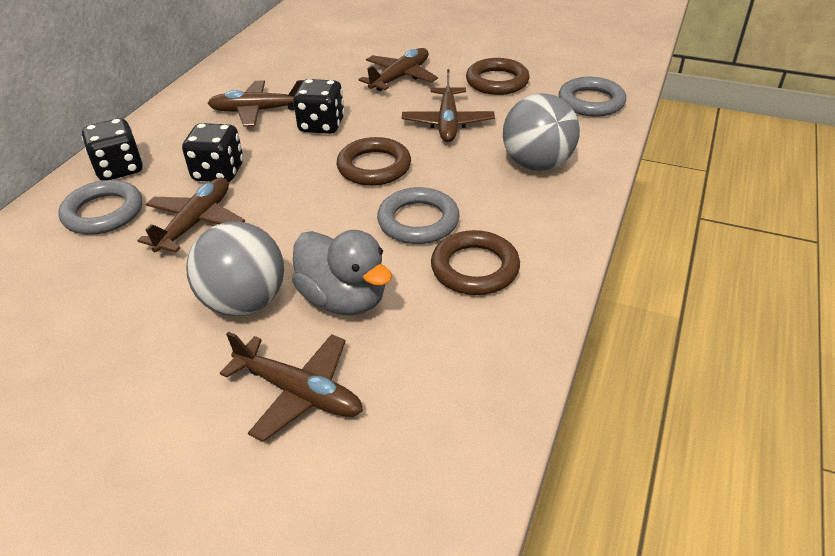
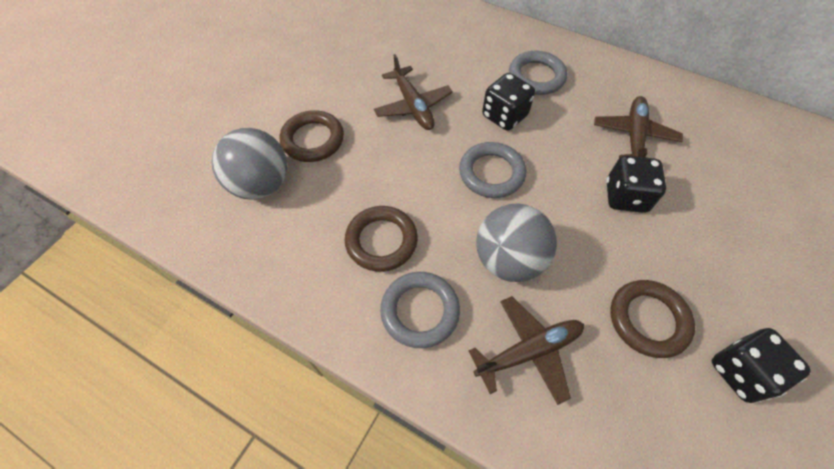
brown plane: [138,178,245,253] [207,80,304,127] [220,332,363,442] [359,48,438,91] [402,69,495,142] = 5 -> [374,54,453,130] [469,296,584,405] [594,96,683,158] = 3
grey duck: [292,230,392,315] = 1 -> none = 0

